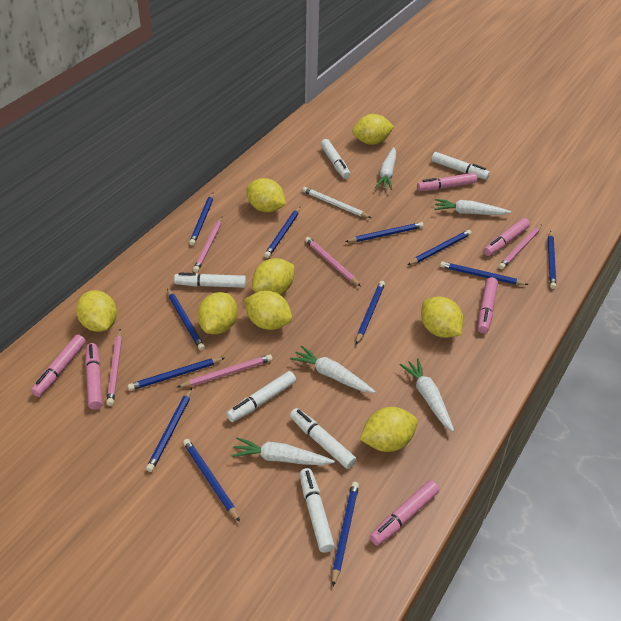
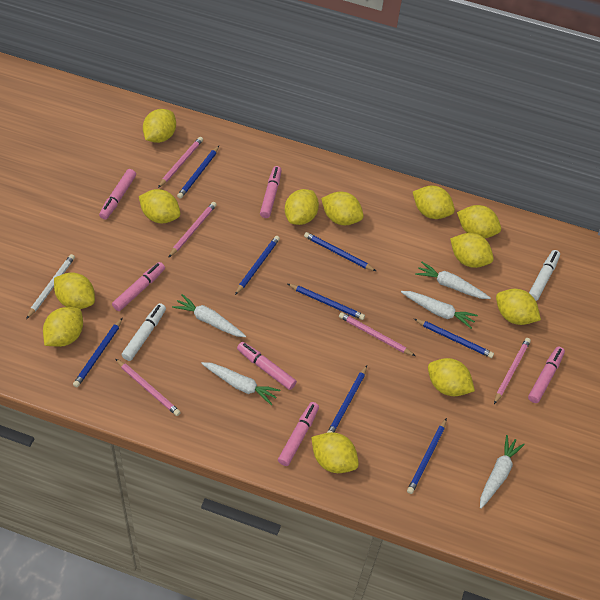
blue pencil: [128,357,225,391] [146,388,192,472] [167,288,205,350] [183,439,240,522] [189,193,214,246] [264,207,300,258] [332,482,359,586] [345,222,424,242] [356,281,385,345] [407,230,472,265] [440,261,529,285] [548,231,556,289] = 12 -> [73,318,122,387] [177,146,219,199] [235,236,280,295] [288,284,365,320] [304,232,376,271] [327,366,367,433] [407,418,447,494] [414,319,494,358] = 8
white marker: [174,273,246,288] [226,371,296,422] [290,408,357,469] [300,468,335,553] [320,139,350,179] [431,152,490,180] = 6 -> [122,303,166,361] [529,250,560,301] = 2
yellow lemon: [76,290,117,332] [198,292,238,334] [244,291,292,330] [246,178,286,212] [252,258,294,295] [352,114,394,145] [360,407,418,452] [421,297,463,338] = 8 -> [43,307,83,347] [54,272,95,309] [139,189,180,223] [143,109,176,143] [285,189,319,225] [311,432,359,473] [321,192,364,225] [413,186,455,219] [428,358,475,396] [450,233,494,268] [457,205,501,238] [496,289,541,325] = 12

